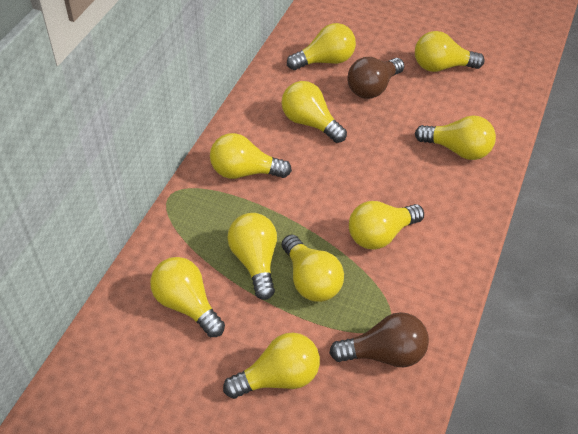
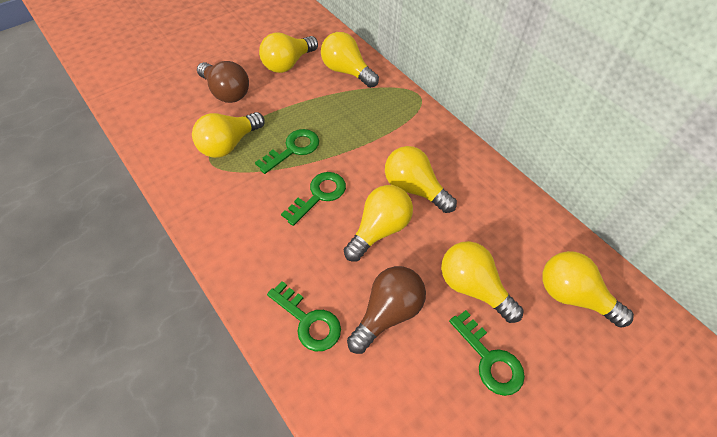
green key: none = 0 -> [255,129,319,174] [267,281,341,351] [281,172,346,226] [449,310,525,396] = 4
yellow light bulb: [150,257,225,337] [210,133,292,179] [223,333,320,399] [227,213,277,300] [281,81,347,143] [282,234,344,302] [287,23,356,70] [349,201,424,250] [415,31,485,72] [415,115,496,160] = 10 -> [192,112,265,158] [259,32,318,73] [321,32,379,88] [344,185,413,262] [385,146,457,213] [441,241,524,323] [542,251,634,328] = 7

